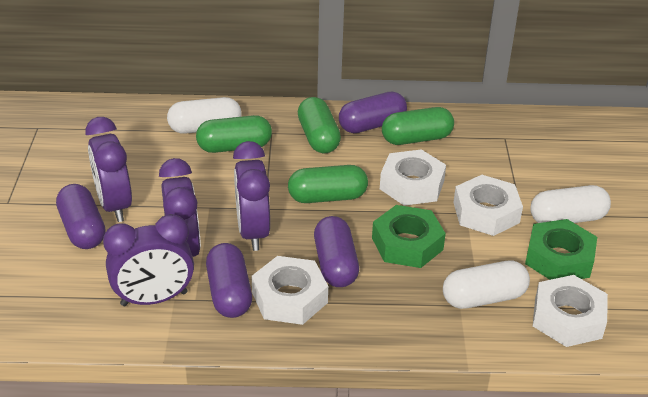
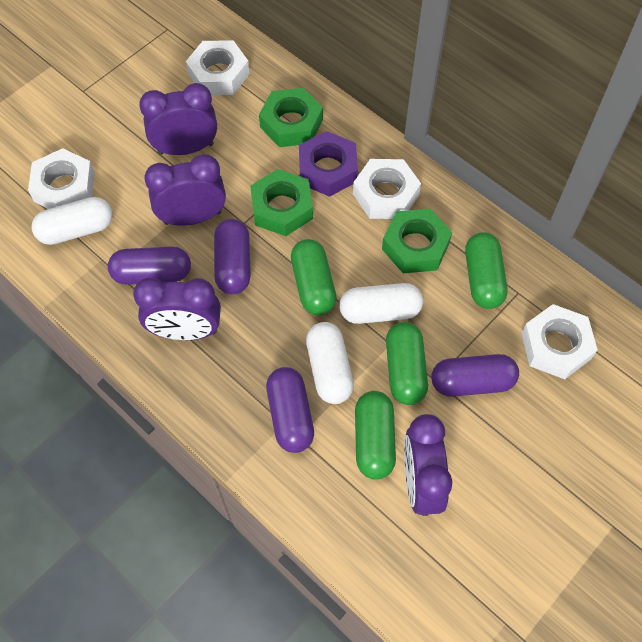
green nut: [372,205,446,268] [525,219,597,280] = 2 -> [250,169,313,236] [259,88,323,147] [382,209,452,273] = 3
purple nut: none = 0 -> [299,131,358,197] = 1

